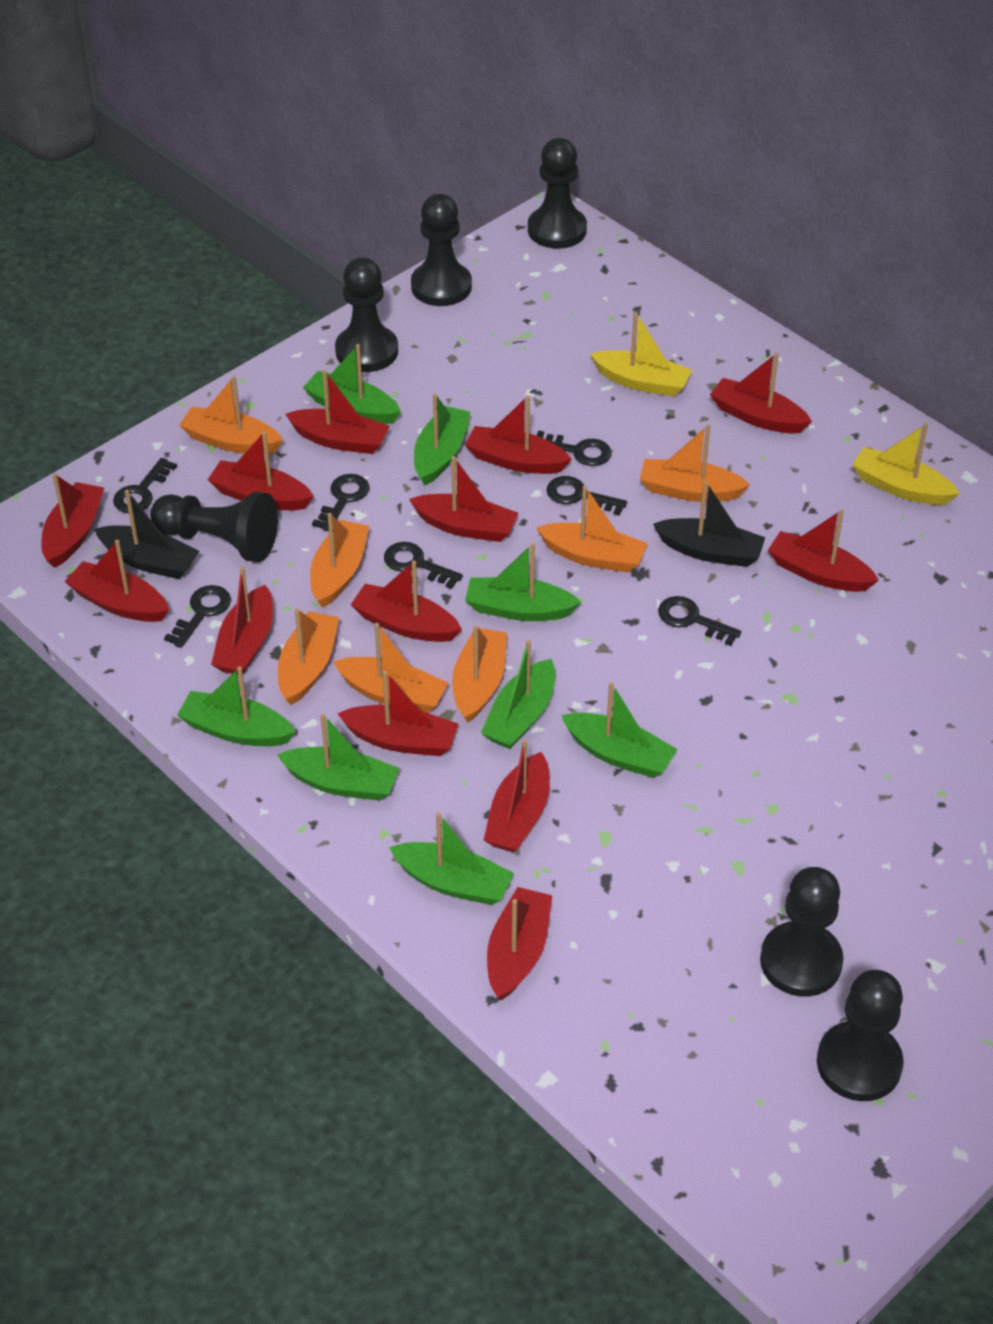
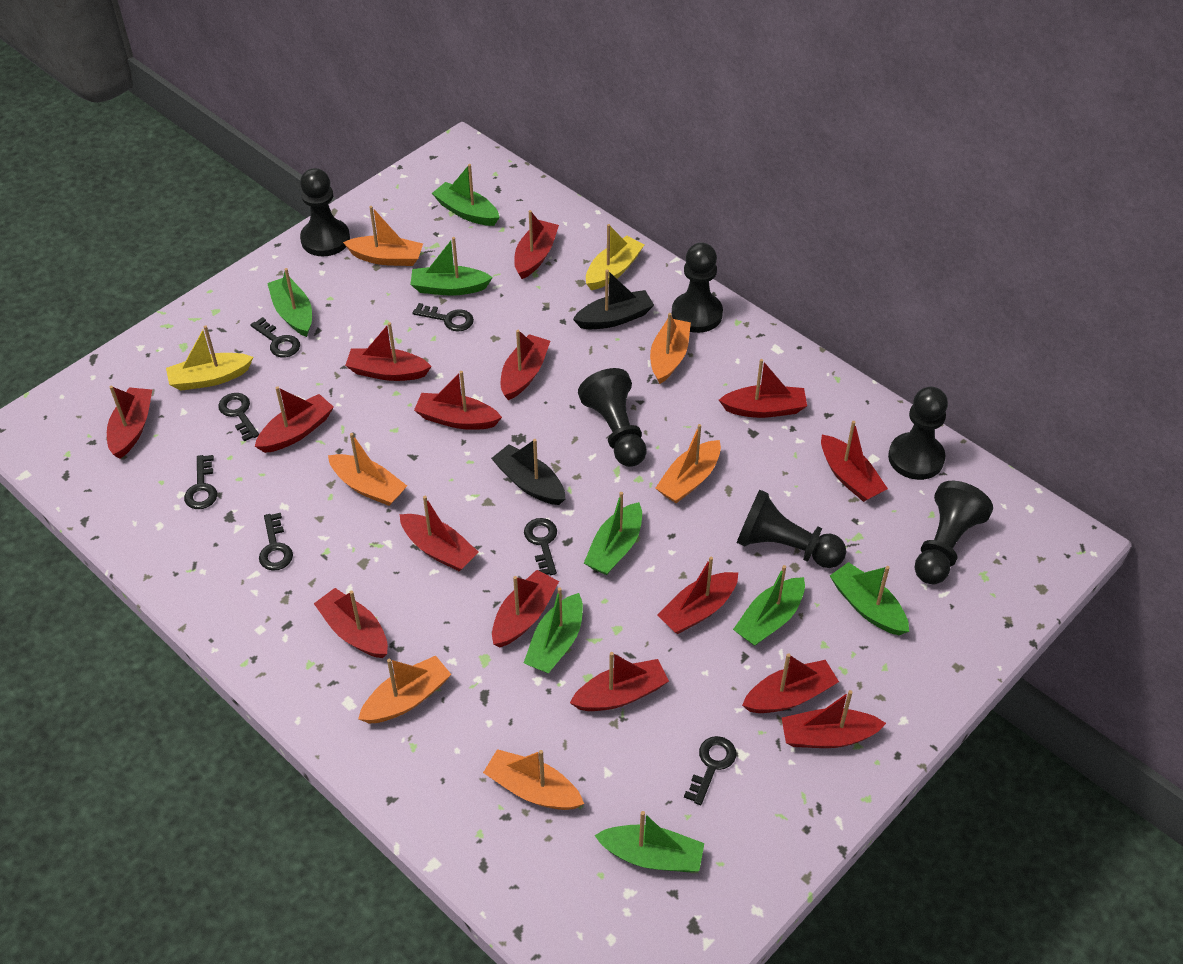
orange boat: [179,376,283,454] [278,608,339,705] [310,513,369,608] [333,623,448,713] [452,625,507,723] [536,486,648,573] [640,424,750,502] = 7 -> [328,433,407,506] [343,206,423,266] [358,656,451,723] [483,749,584,810] [650,313,691,384] [656,424,721,503] = 6
red boat: [41,474,104,568] [64,540,169,622] [208,431,314,510] [211,567,273,675] [285,370,390,454] [337,671,458,756] [351,561,462,642] [409,456,518,542] [465,395,572,474] [484,739,550,853] [487,887,552,1000] [710,353,812,433] [768,509,879,592] = 13 -> [107,386,152,459] [255,386,334,453] [314,588,388,658] [345,322,432,381] [399,496,479,571] [414,371,502,430] [492,570,559,647] [501,330,550,400] [514,210,559,279] [570,652,669,711] [657,557,738,634] [719,359,807,418] [742,653,839,713] [782,690,886,748] [821,421,888,502] = 15

